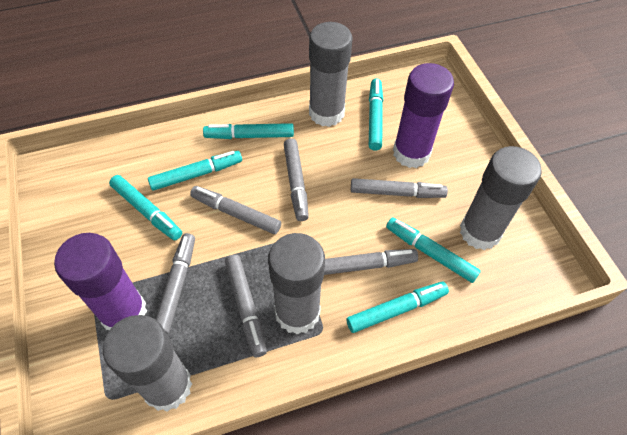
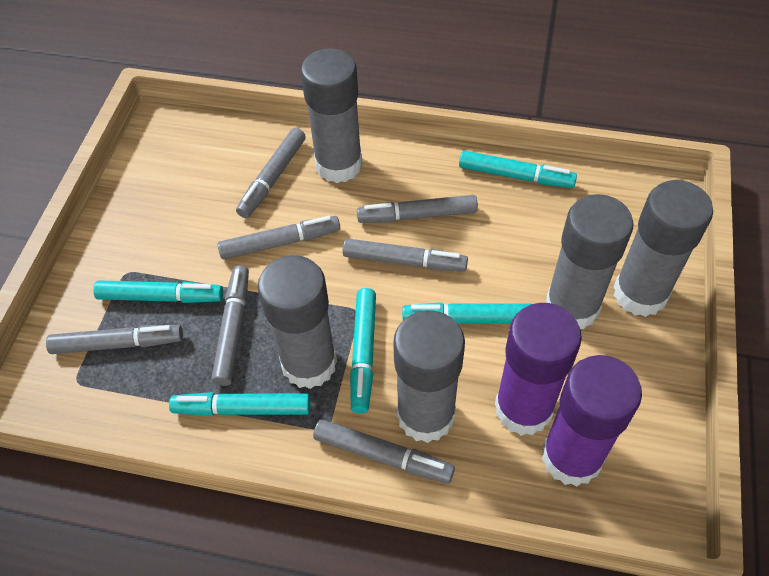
grey glue stick: [103,315,192,411] [268,233,325,335] [309,22,353,127] [460,146,542,250] = 4 -> [258,255,337,389] [301,48,363,183] [393,310,465,443] [546,194,634,330] [614,180,713,317] = 5
grey marker: [155,233,195,335] [190,186,281,234] [225,255,267,357] [284,138,309,221] [324,249,418,275] [351,178,448,198] = 6 -> [46,325,183,354] [211,265,249,386] [217,216,340,259] [236,128,306,218] [313,419,455,484] [343,238,468,272] [357,195,478,223] = 7
turquoise marker: [109,175,182,240] [148,151,242,191] [203,123,294,139] [346,282,449,333] [369,78,383,151] [386,217,481,283] = 6 -> [93,281,223,303] [169,392,311,416] [350,288,376,414] [402,302,531,323] [459,151,577,188] = 5

